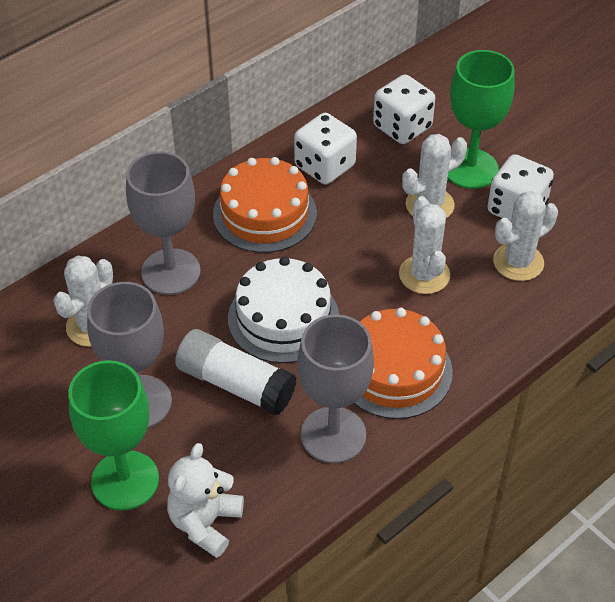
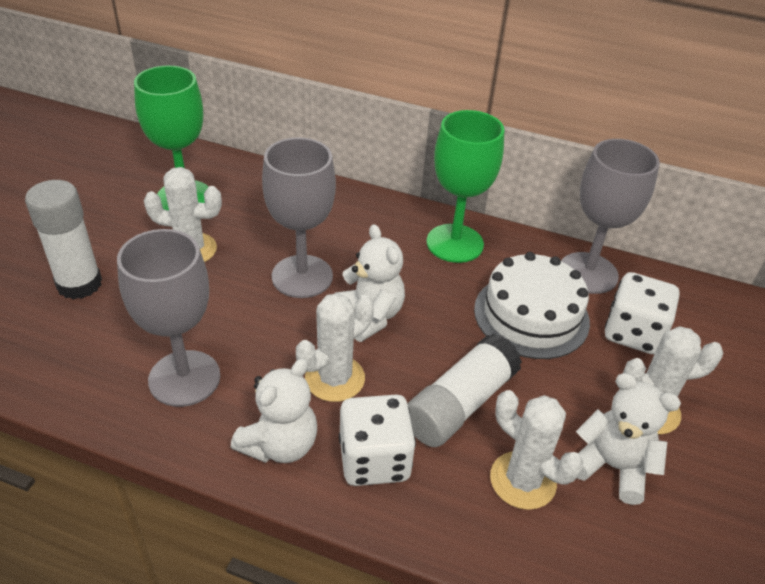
orange cake: [213,157,317,253] [354,308,453,419] = 2 -> none = 0
white dice: [294,113,357,185] [373,75,435,144] [487,154,554,222] = 3 -> [339,395,416,486] [605,272,680,354] = 2
white glue stick: [175,329,297,416] = 1 -> [25,180,102,300] [407,333,522,447] = 2
white teddy bear: [167,443,244,558] = 1 -> [231,359,317,463] [335,224,405,342] [576,373,681,505] = 3

